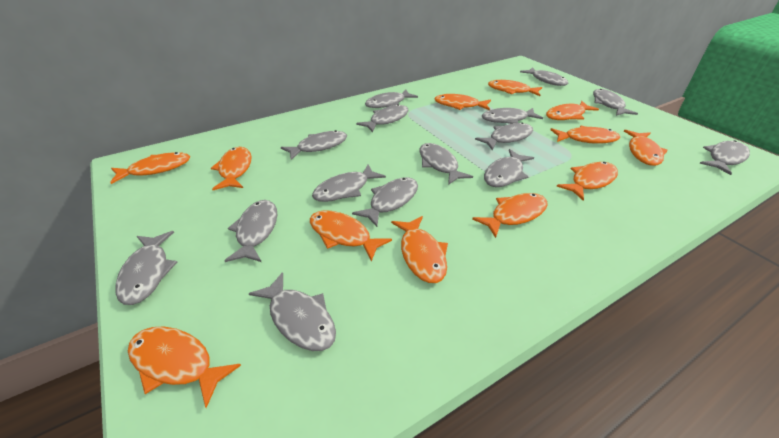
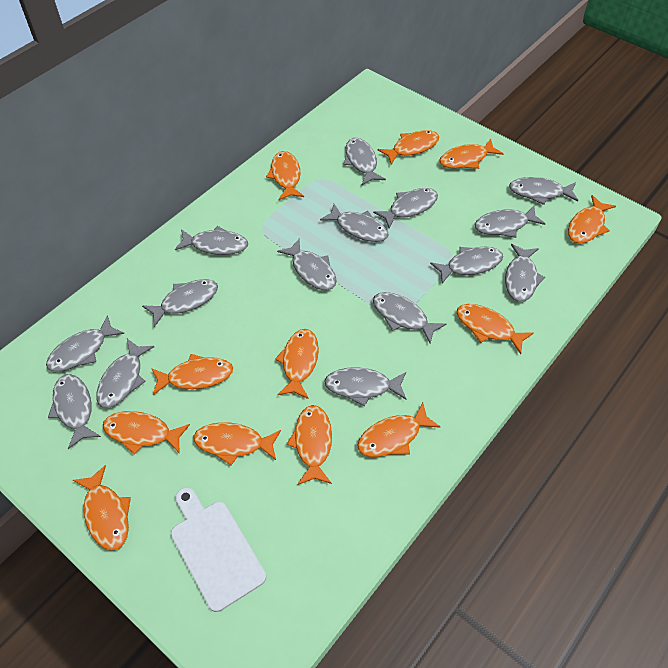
white cutting board: none = 0 -> [171,487,266,612] = 1

